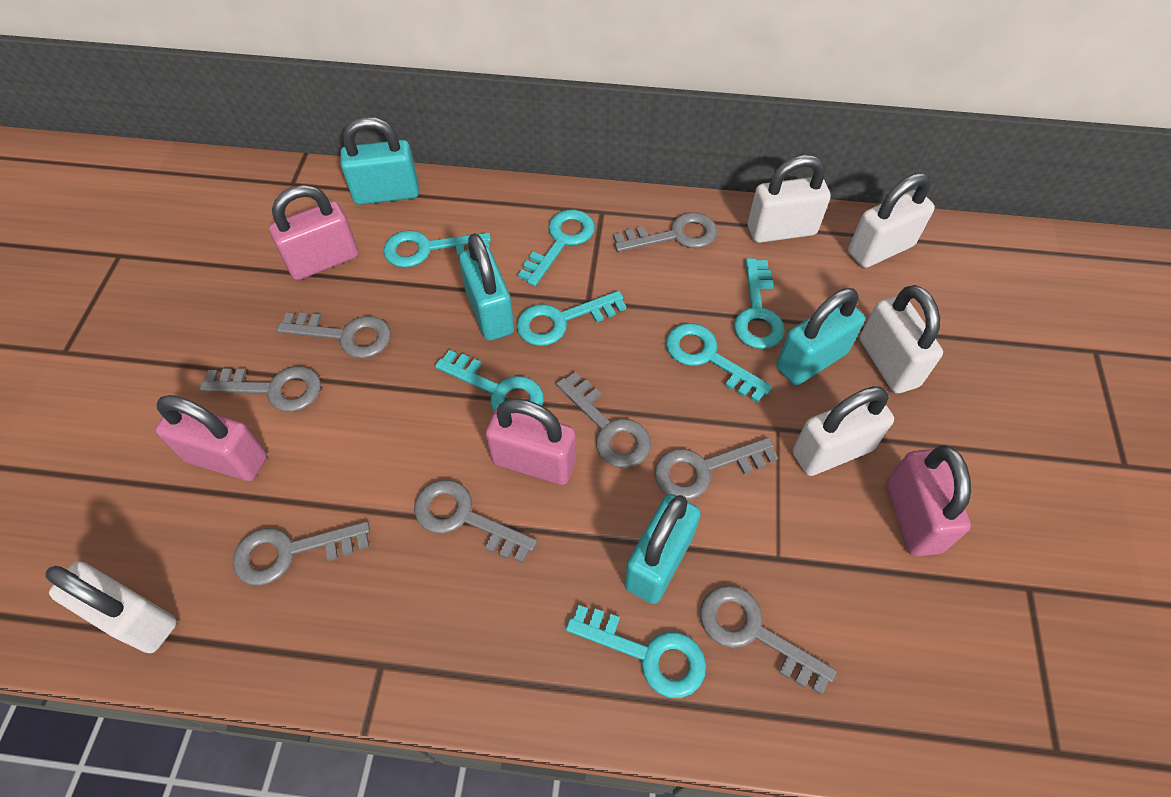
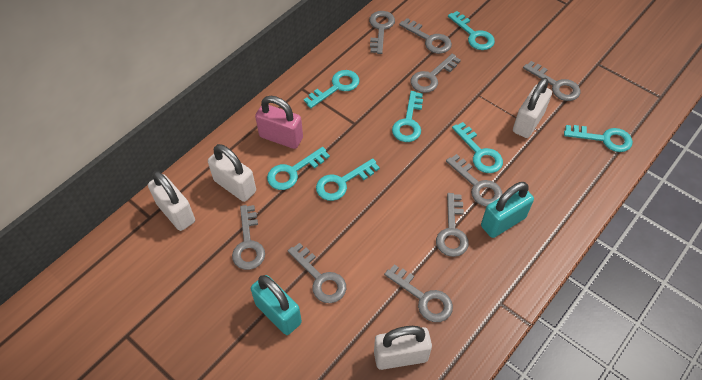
grey key: [200,366,321,412] [232,521,370,586] [277,313,391,358] [414,480,537,563] [556,372,651,468] [614,212,717,252] [654,437,778,500] [700,585,837,695] = 8 -> [232,205,265,270] [288,243,346,303] [369,11,395,54] [384,264,453,322] [399,18,452,54] [410,54,461,93] [436,193,469,257] [446,154,503,206] [523,61,580,101] = 9
pink padlock: [155,395,267,481] [269,185,358,280] [485,398,576,485] [886,445,971,556] = 4 -> [255,96,303,149] = 1
turquoise padlock: [341,117,419,205] [459,233,514,341] [624,494,701,604] [776,288,865,385] = 4 -> [251,275,302,335] [481,182,534,238] = 2
white padlock: [45,561,177,653] [748,155,831,243] [793,386,894,476] [848,173,935,268] [860,285,943,393] = 5 -> [148,171,195,231] [208,144,256,202] [374,326,432,370] [513,78,552,138] = 4

